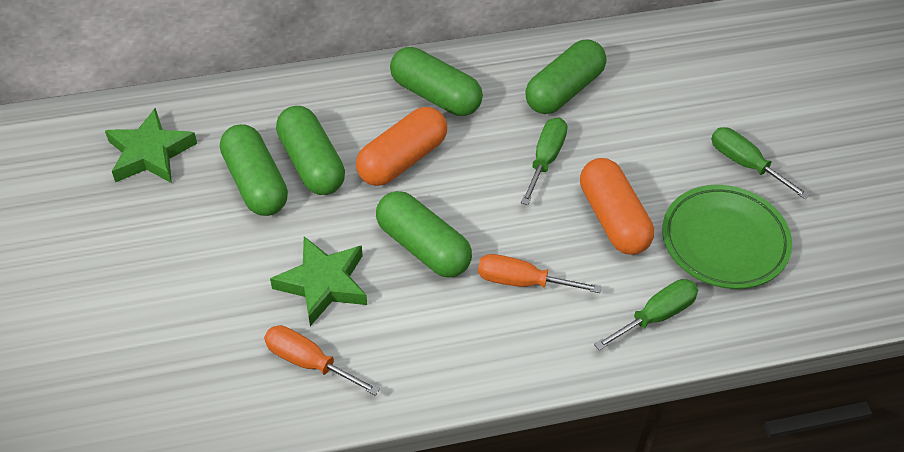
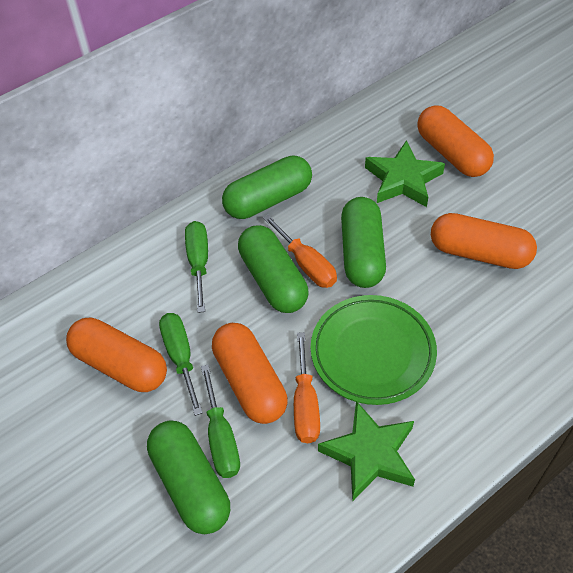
green capsule: [220,124,288,216] [276,106,345,195] [376,191,472,277] [390,47,483,116] [525,39,606,114] = 5 -> [147,420,230,534] [222,155,312,219] [238,225,308,313] [341,197,386,288] = 4
orange capsule: [356,107,447,186] [580,158,654,255] = 2 -> [66,317,167,392] [212,323,287,424] [417,105,494,177] [431,213,537,269] = 4

